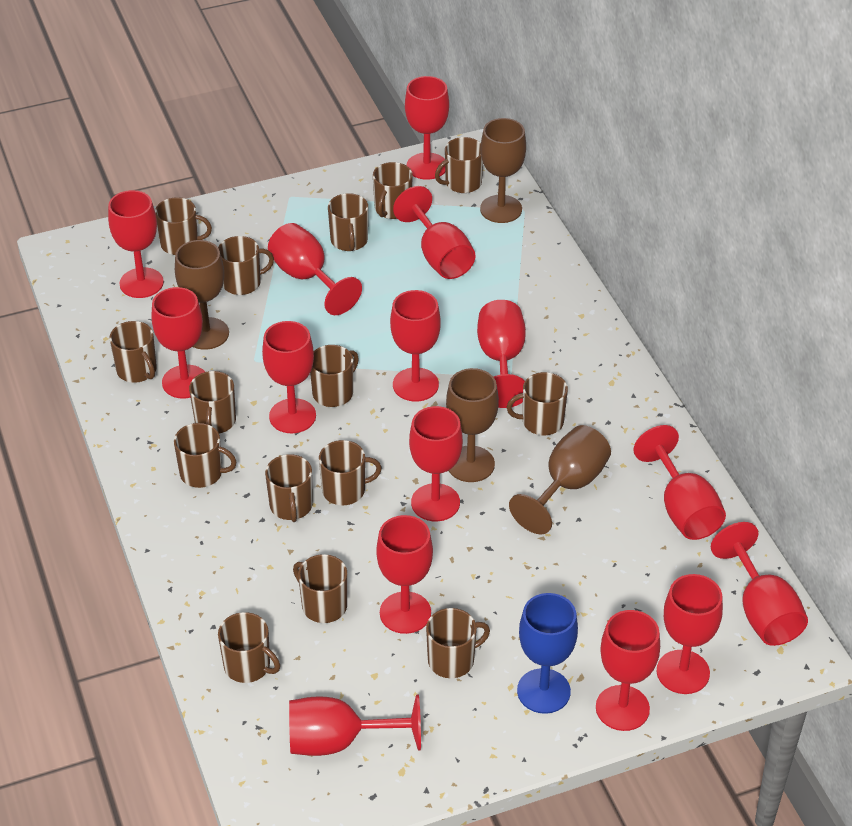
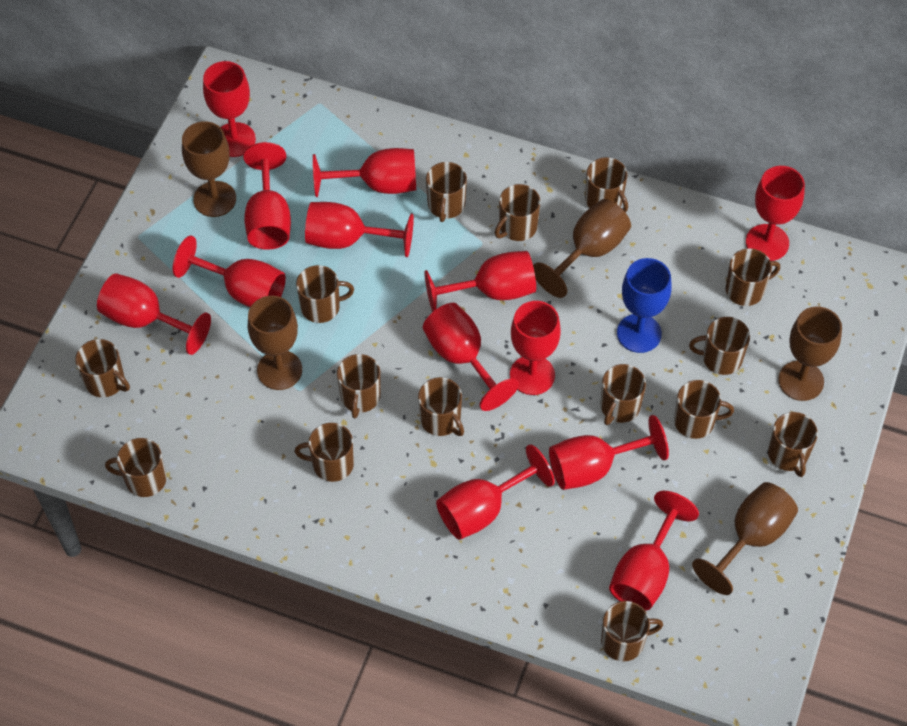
brown goblet: [175,240,229,350] [446,368,499,482] [480,118,526,223] [509,425,611,535] = 4 -> [182,121,236,217] [248,296,302,390] [533,199,631,298] [692,482,798,595] [778,307,842,401] = 5
red goblet: [108,190,164,298] [152,287,205,399] [262,321,316,433] [268,223,362,315] [289,695,421,756] [376,515,433,634] [390,290,441,401] [393,186,475,279] [405,76,449,180] [409,406,463,521] [477,300,526,408] [596,610,660,731] [633,425,726,540] [657,574,723,694] [711,522,808,646] = 15 -> [97,273,211,355] [173,236,286,307] [203,61,256,157] [243,142,291,250] [305,202,414,257] [313,148,416,197] [423,303,519,411] [424,251,536,312] [436,444,555,540] [510,301,561,395] [549,415,669,490] [609,491,699,611] [746,166,805,261] = 13

